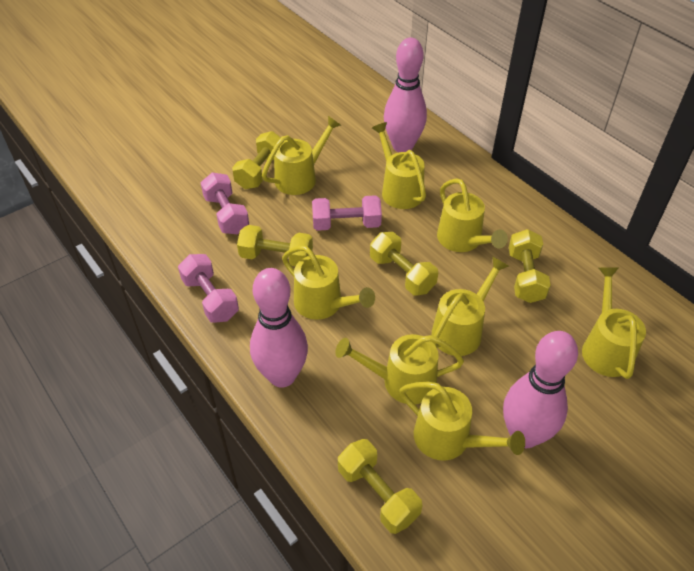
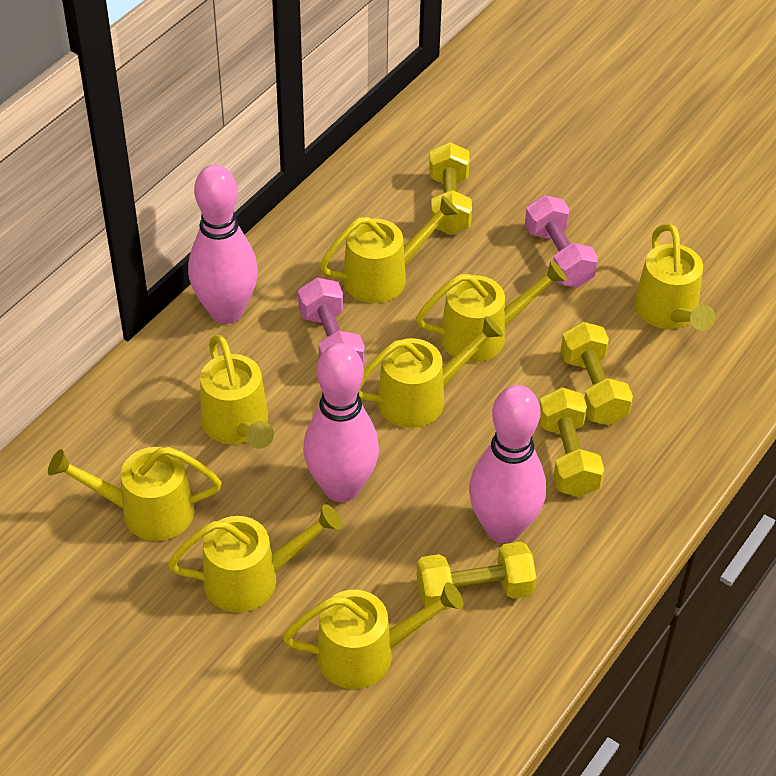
pink dumbbell: [178,254,239,323] [201,172,249,234] [312,195,382,231] = 3 -> [298,278,365,365] [525,195,598,288] = 2
yellow dumbbell: [232,131,281,189] [237,225,313,266] [338,439,422,534] [370,232,438,296] [509,229,551,303] = 5 -> [417,542,537,610] [429,142,472,235] [539,387,604,497] [561,322,633,425] = 4

